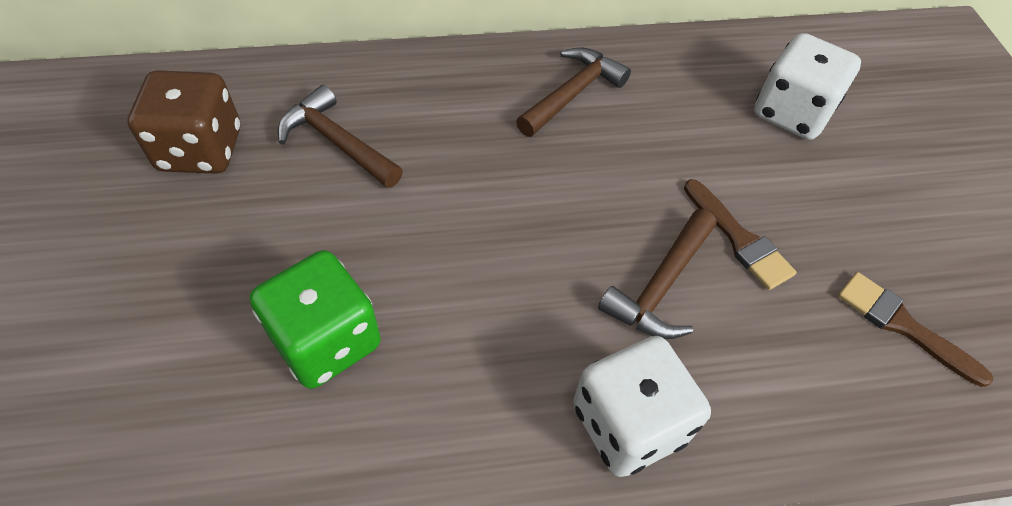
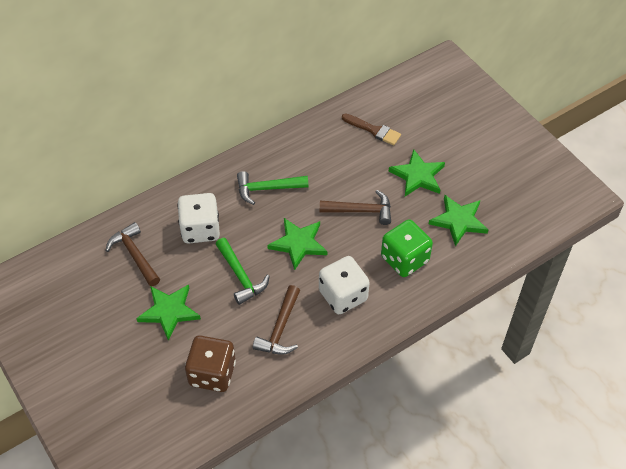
brown brush: [684,179,797,290] [838,272,994,387] = 2 -> [342,113,401,145] = 1
green hammer: none = 0 -> [216,238,270,305] [237,171,309,205] = 2
green star: none = 0 -> [136,284,201,341] [267,218,327,270] [389,149,445,196] [429,195,489,246] = 4

